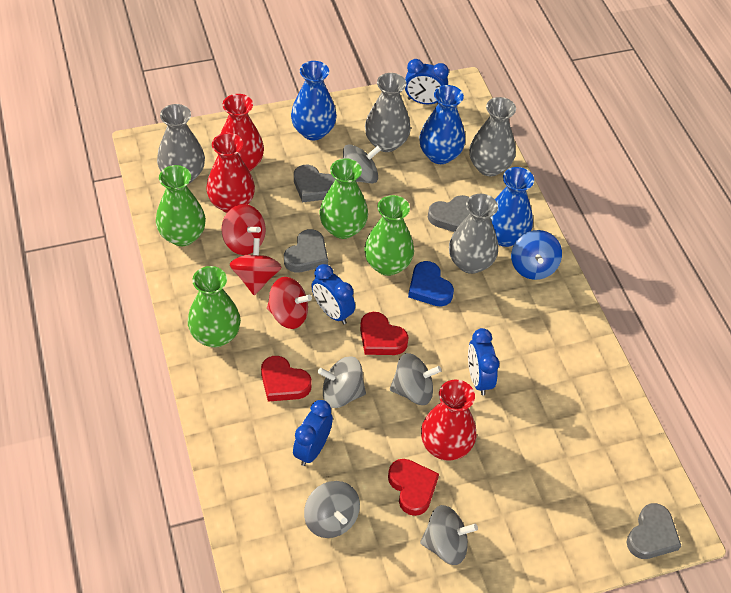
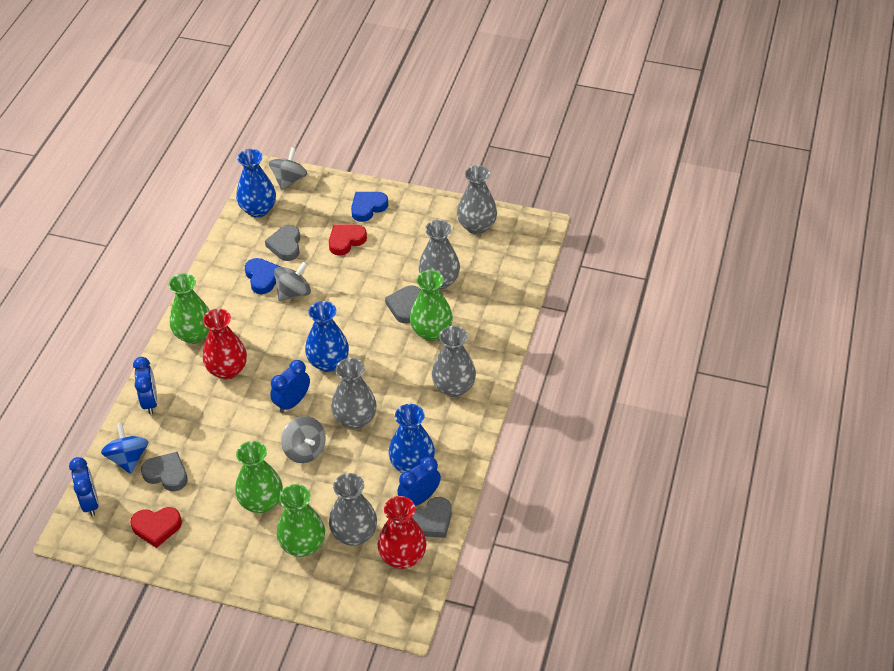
blue heart: [408,261,454,306] = 1 -> [245,258,281,294] [351,192,388,222] = 2
grey spinning top: [304,481,360,538] [318,356,366,408] [343,144,382,183] [390,353,442,405] [420,505,478,565] = 5 -> [269,147,307,190] [274,261,311,301] [281,416,326,463] = 3
grey vase: [157,104,205,184] [365,73,411,152] [449,194,498,274] [469,97,516,176] = 4 -> [329,473,377,546] [331,358,377,429] [419,220,460,290] [432,326,476,397] [457,165,497,234] = 5
red heart: [261,356,312,402] [360,312,409,355] [388,459,439,516] = 3 -> [130,507,182,548] [329,224,367,256] = 2
red spinning top: [222,204,266,255] [230,238,281,295] [267,277,312,329] = 3 -> none = 0
red vase: [206,133,255,213] [221,94,264,172] [421,380,476,461] = 3 -> [203,309,247,380] [378,496,427,569] = 2

